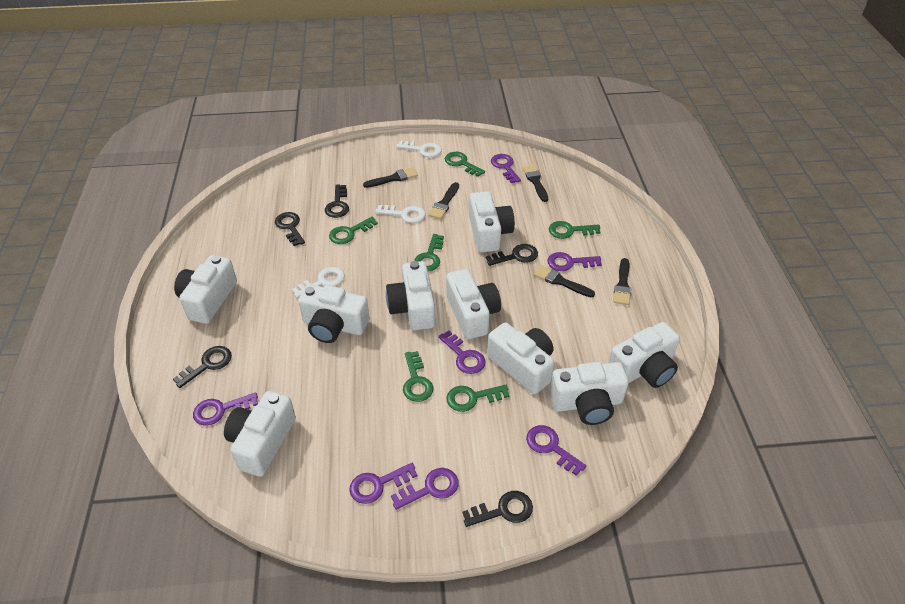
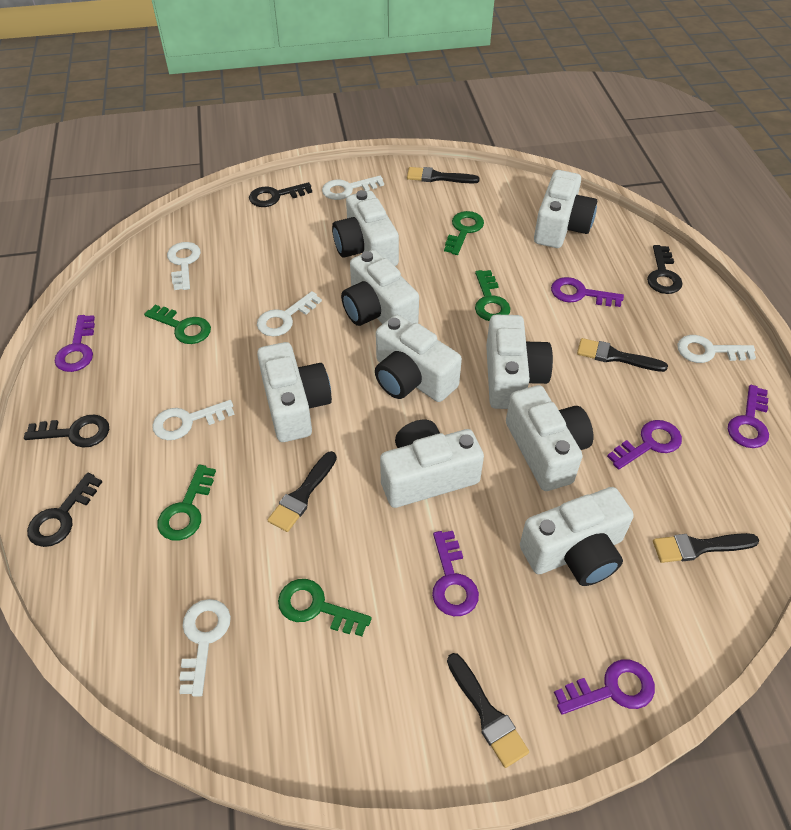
black key: [173,346,232,388] [275,212,305,246] [325,184,349,218] [463,491,533,527] [486,244,538,266] = 5 -> [24,415,109,448] [27,473,102,547] [249,182,312,207] [647,245,682,294] = 4
green key: [329,217,378,244] [403,351,433,402] [414,234,444,272] [445,152,485,177] [446,385,509,412] [549,221,601,239] = 6 -> [144,305,211,344] [157,464,216,541] [278,579,372,636] [444,211,484,255] [475,270,510,321] = 5
purple key: [193,392,258,426] [349,463,417,504] [391,468,459,510] [438,331,486,374] [491,154,521,183] [526,425,586,476] [548,252,602,271] = 7 -> [55,315,95,372] [432,531,479,616] [551,277,624,307] [554,659,655,715] [607,420,682,470] [728,385,769,448] = 6
white key: [292,267,345,298] [375,205,426,223] [396,141,442,157] = 3 -> [152,400,235,440] [167,242,201,290] [179,599,231,697] [257,291,322,336] [322,176,384,200] [678,335,756,363] = 6

